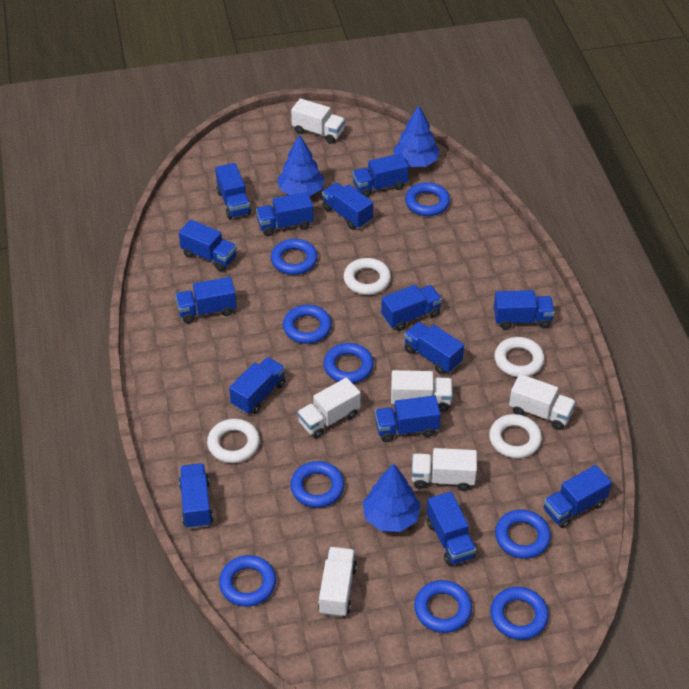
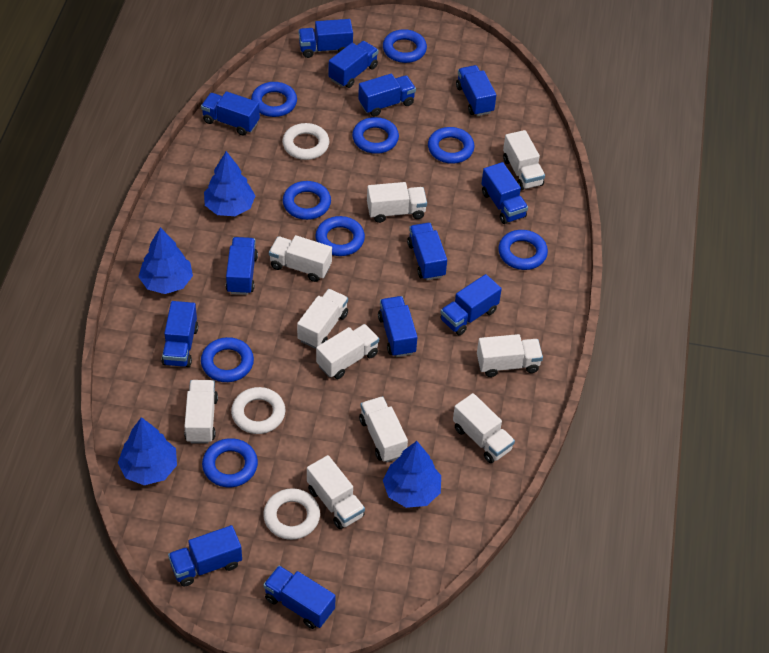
blue tree: [278,134,325,196] [362,463,421,532] [393,106,439,167] = 3 -> [118,417,177,485] [138,227,193,294] [204,151,256,216] [383,441,441,508] = 4
blue truck: [176,277,237,323] [179,220,237,271] [179,463,213,529] [215,163,252,219] [229,357,286,414] [256,192,313,236] [322,182,373,230] [352,153,409,197] [375,395,441,442] [381,285,442,331] [404,322,464,374] [427,491,476,566] [494,290,555,329] [543,465,612,528] = 14 -> [162,301,198,367] [168,525,242,586] [201,91,260,135] [226,237,258,295] [263,566,336,629] [298,19,353,58] [328,41,378,88] [358,74,416,117] [378,296,417,357] [407,223,447,280] [440,274,502,335] [456,65,496,116] [481,162,528,224] = 13
white ring: [207,419,260,463] [344,258,391,295] [489,414,542,458] [494,337,545,377] = 4 -> [231,387,285,434] [263,488,320,540] [282,123,329,160] = 3
white truck: [291,98,345,144] [297,378,361,438] [318,547,357,617] [391,370,453,411] [412,448,477,491] [509,374,576,430] = 6 -> [184,380,218,444] [269,235,332,282] [297,289,348,349] [307,455,365,529] [316,324,379,379] [359,396,408,463] [367,182,427,223] [453,393,515,463] [477,334,543,377] [503,130,545,190] = 10

